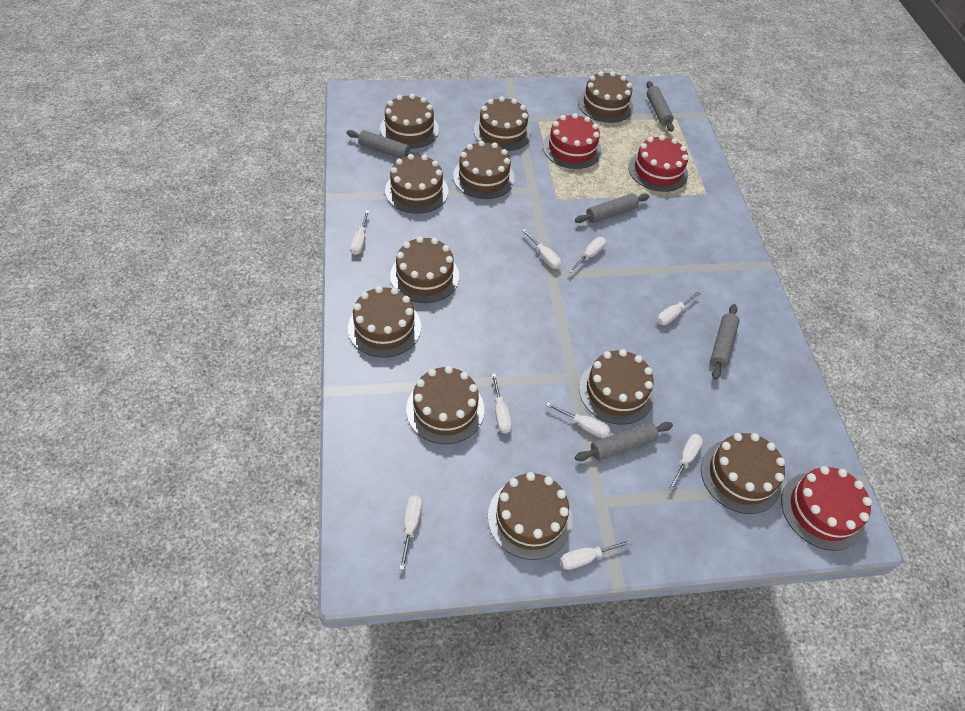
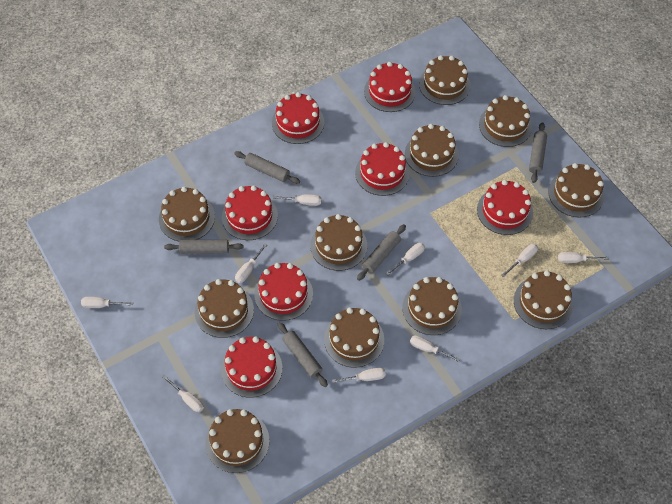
red cake: [543,113,602,169] [628,135,689,192] [781,466,872,551] = 3 -> [221,336,282,398] [222,185,278,240] [254,263,313,321] [272,92,324,144] [355,142,410,196] [364,62,416,112] [477,180,533,235] = 7

